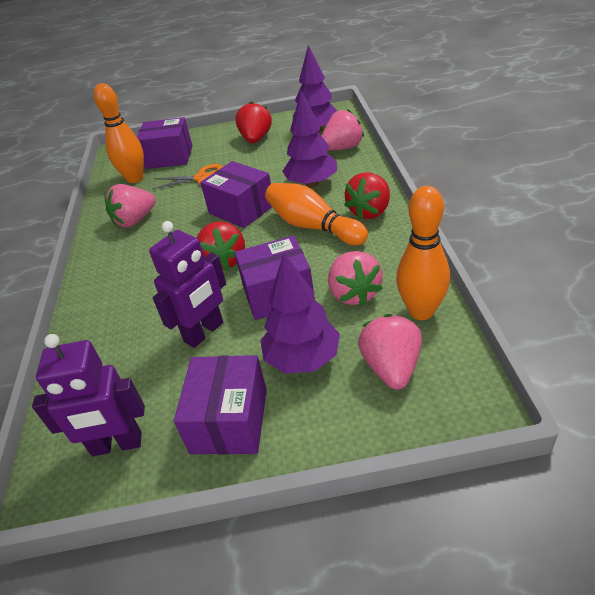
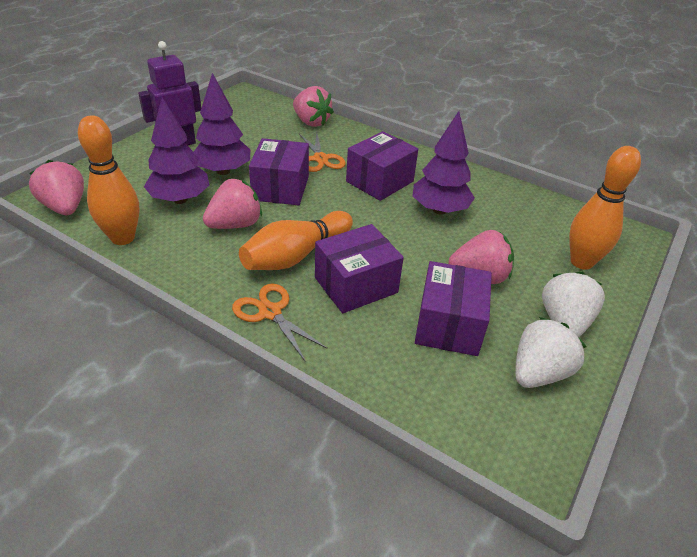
orange scissors: [153,164,223,189] = 1 -> [232,283,328,361] [299,133,346,172] = 2
purple robot: [32,334,145,456] [149,221,226,348] = 2 -> [138,41,201,145] = 1
red strawberry: [196,221,245,271] [235,101,272,143] [344,173,390,220] = 3 -> none = 0
white strawberry: none = 0 -> [515,317,586,388] [542,271,605,338] = 2

